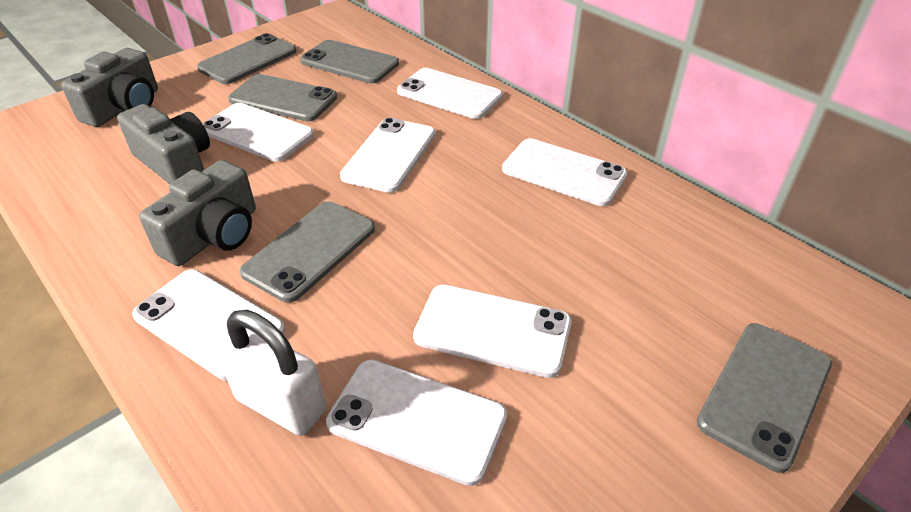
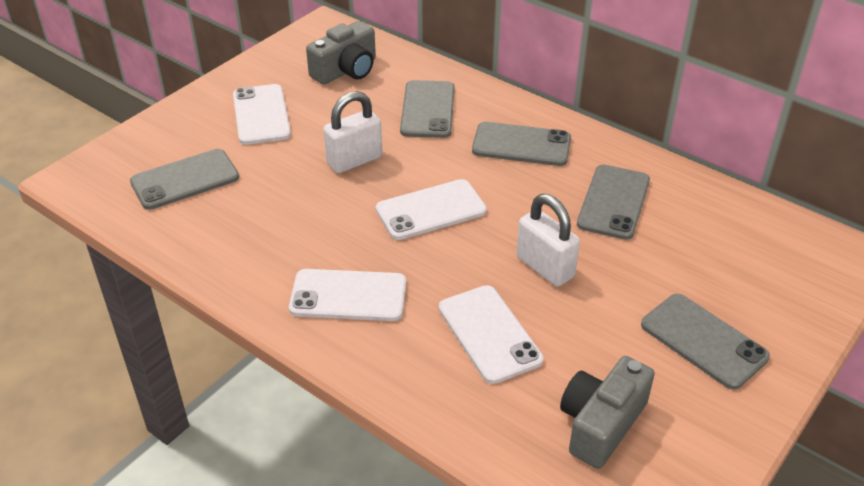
grey camera: [61,48,158,127] [117,104,210,184] [139,160,256,266] = 3 -> [306,21,376,85] [560,356,655,469] = 2
white padlock: [218,310,326,436] = 1 -> [323,91,383,173] [516,194,580,287] = 2
white phone: [132,270,285,380] [203,103,314,162] [326,360,507,486] [340,118,435,193] [397,68,503,119] [413,284,572,378] [502,138,628,206] = 7 -> [233,84,291,145] [289,269,406,321] [376,179,487,240] [439,285,543,384] = 4

